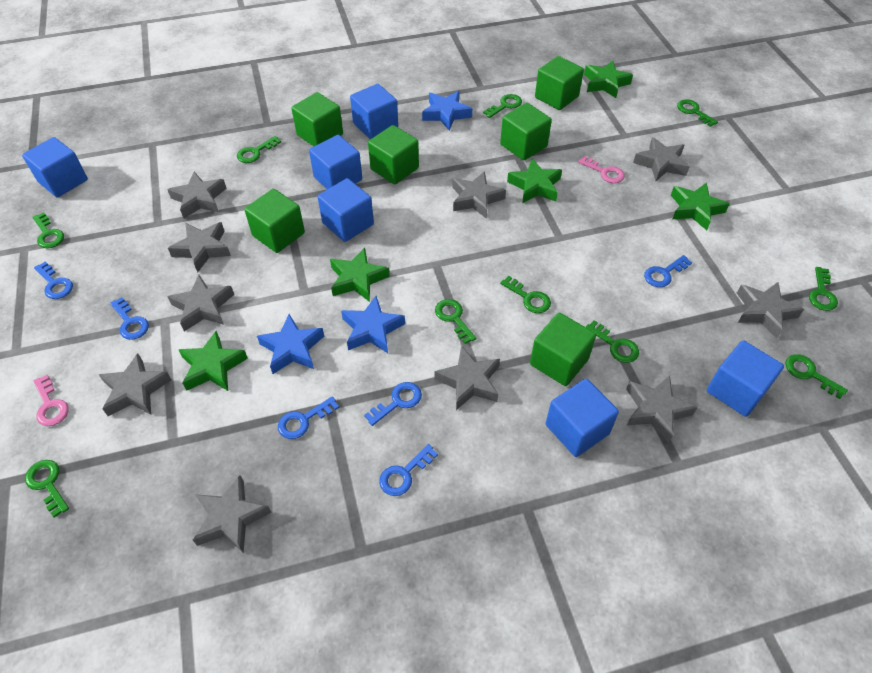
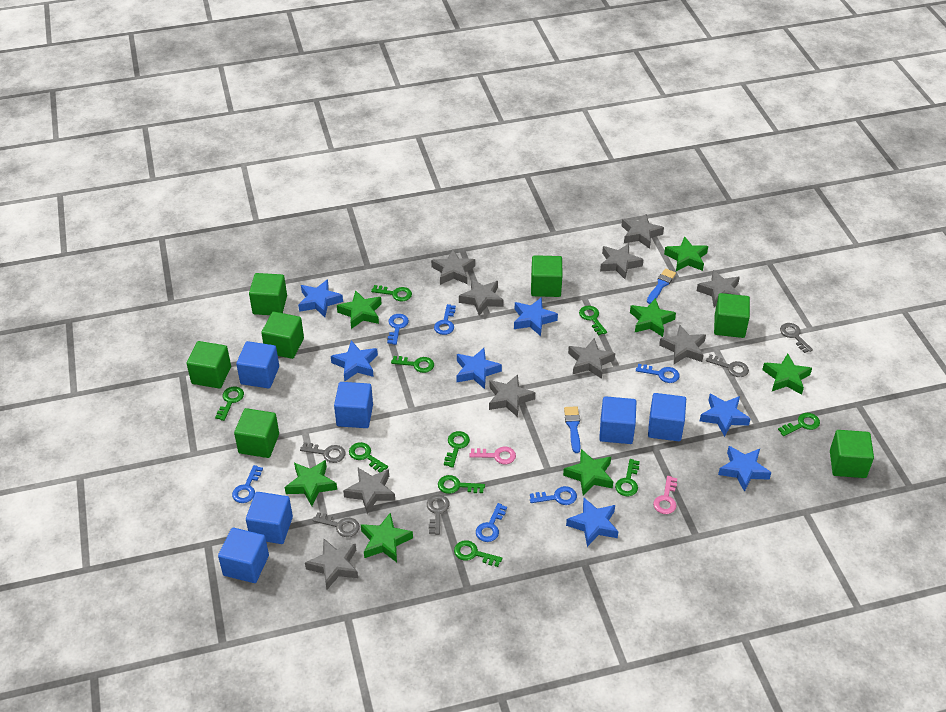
blue brush: none = 0 -> [564,406,581,453] [647,268,676,304] = 2
blue star: [257,314,324,374] [341,296,405,353] [422,91,472,130] = 3 -> [298,279,343,317] [331,340,378,382] [457,348,502,389] [514,297,558,336] [566,498,619,547] [700,394,751,437] [718,446,771,492] = 7
green cube: [244,189,305,253] [292,92,343,146] [368,125,419,185] [500,103,552,160] [530,312,596,386] [535,56,584,110] = 6 -> [186,341,231,389] [234,408,279,458] [249,273,287,315] [261,312,304,359] [531,255,562,297] [714,293,750,338] [830,430,874,478] = 7
green star: [178,331,248,391] [330,248,390,302] [507,159,562,204] [584,61,633,98] [671,182,730,230] = 5 -> [285,460,337,506] [337,290,382,329] [360,513,413,562] [563,449,613,496] [630,298,676,337] [664,236,708,271] [762,353,812,395] = 7
grey key: none = 0 -> [300,442,346,463] [313,512,360,537] [427,495,450,535] [706,354,749,377] [780,323,813,353] = 5

